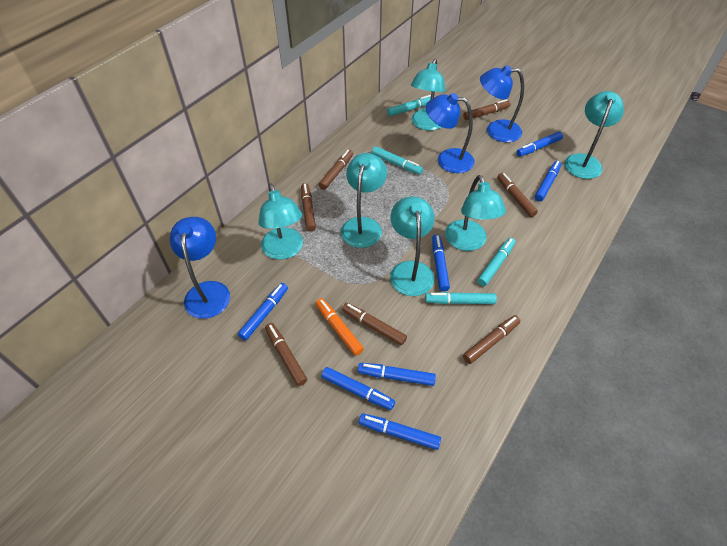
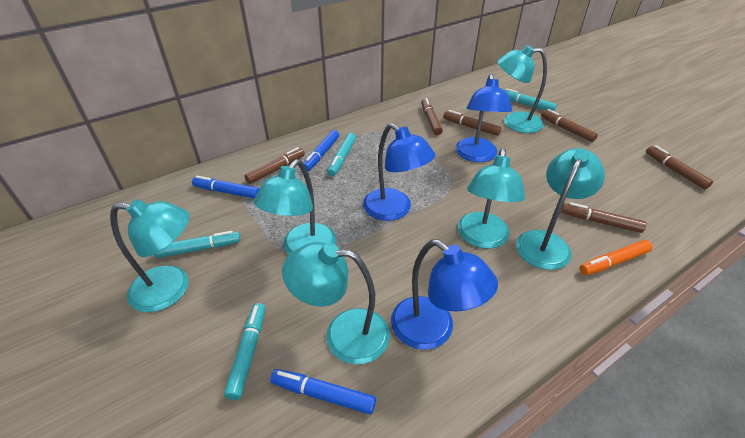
blue marker: [238,283,288,341] [321,367,395,410] [358,363,436,386] [359,413,441,450] [432,234,450,291] [516,132,563,157] [535,161,561,201] = 7 -> [192,176,259,198] [270,369,376,414] [303,130,339,171] = 3
brown marker: [265,323,307,386] [301,183,316,232] [319,150,353,190] [342,303,407,345] [463,99,511,120] [463,315,520,364] [497,173,538,217] = 7 -> [244,147,305,184] [421,98,443,135] [443,110,501,136] [541,109,598,142] [561,202,646,233] [646,145,713,189] = 6

